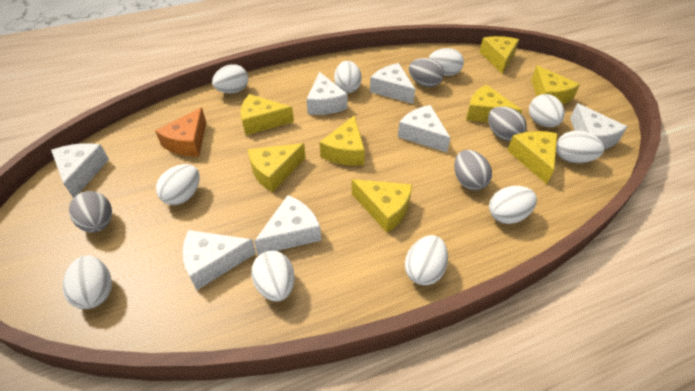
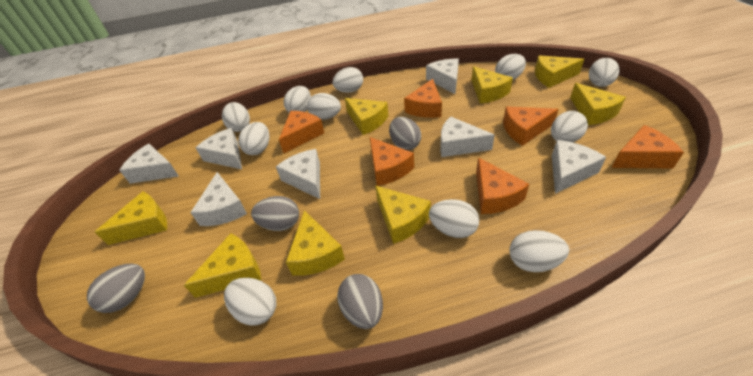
orange cheese: [155,107,206,156] = 1 -> [279,111,324,153] [370,137,414,186] [404,79,442,118] [476,157,529,214] [503,107,559,146] [612,125,684,168] = 6
white egg: [62,255,112,309] [156,164,200,205] [212,64,248,93] [251,251,295,302] [334,61,362,93] [405,235,448,286] [429,48,464,76] [489,186,537,224] [529,94,565,127] [556,131,605,163] = 10 -> [222,102,250,132] [224,278,276,326] [238,122,269,155] [284,86,311,113] [307,93,341,120] [332,67,363,93] [429,199,479,238] [495,54,526,80] [510,230,569,272] [551,111,588,143] [589,58,620,87] = 11

